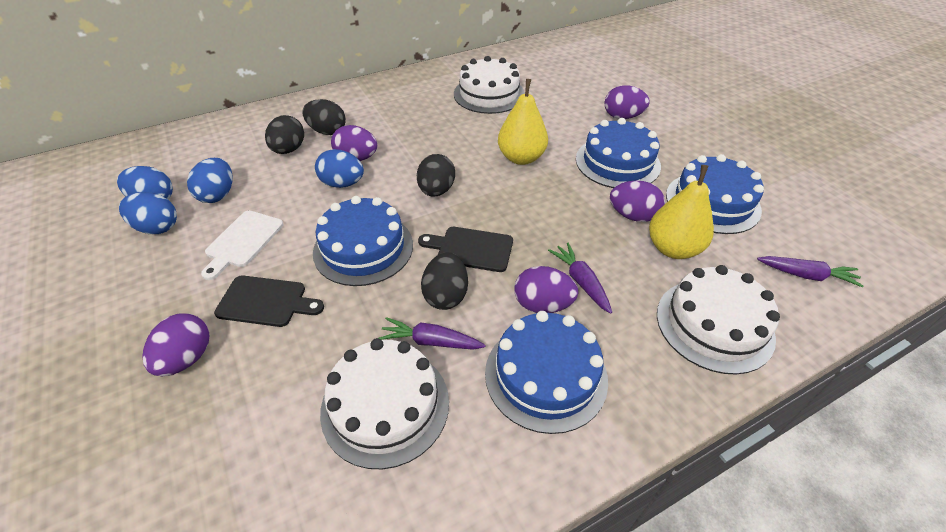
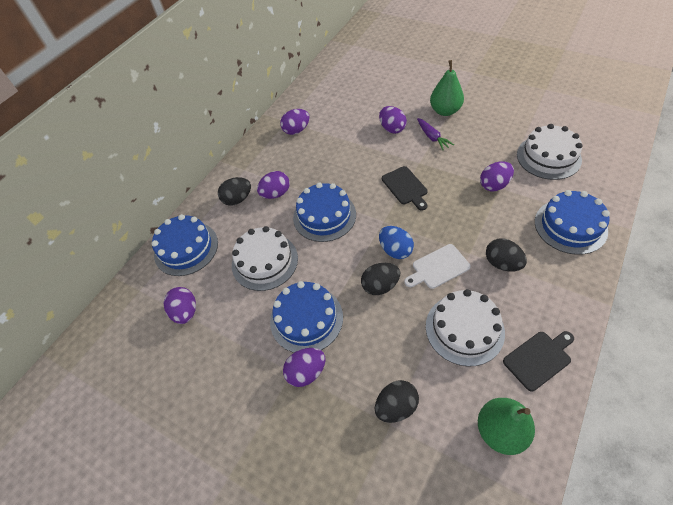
blue egg: [117,166,173,199] [119,192,177,234] [187,158,233,203] [315,149,364,188] = 4 -> [379,226,414,259] = 1
green pear: none = 0 -> [430,60,464,116] [478,398,535,455] = 2
purple carrot: [378,317,486,350] [548,242,612,314] [757,256,863,287] = 3 -> [417,118,454,150] = 1
purple egg: [142,313,209,376] [331,125,377,161] [514,266,578,313] [604,85,650,119] [610,181,665,222] = 5 -> [163,287,196,324] [257,171,290,199] [280,109,310,135] [283,348,325,387] [379,106,407,134] [480,161,514,191] = 6
yellow pear: [498,79,548,165] [649,165,714,259] = 2 -> none = 0

